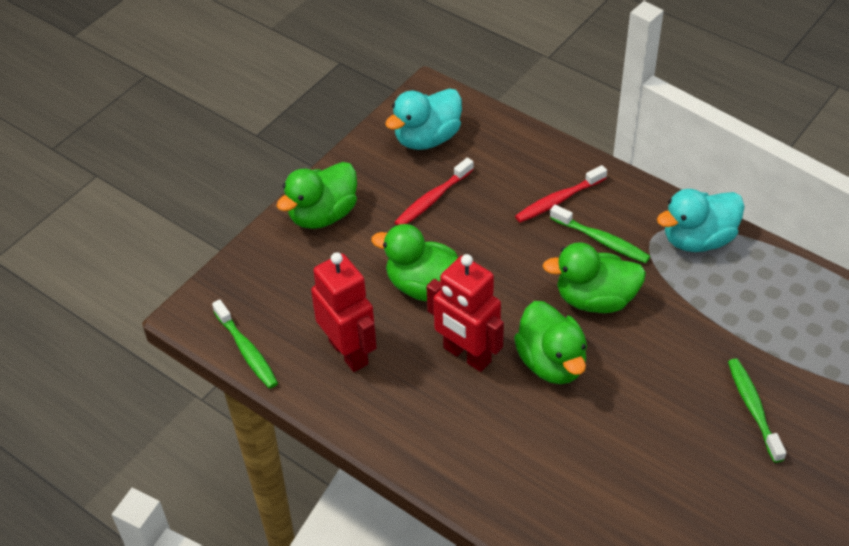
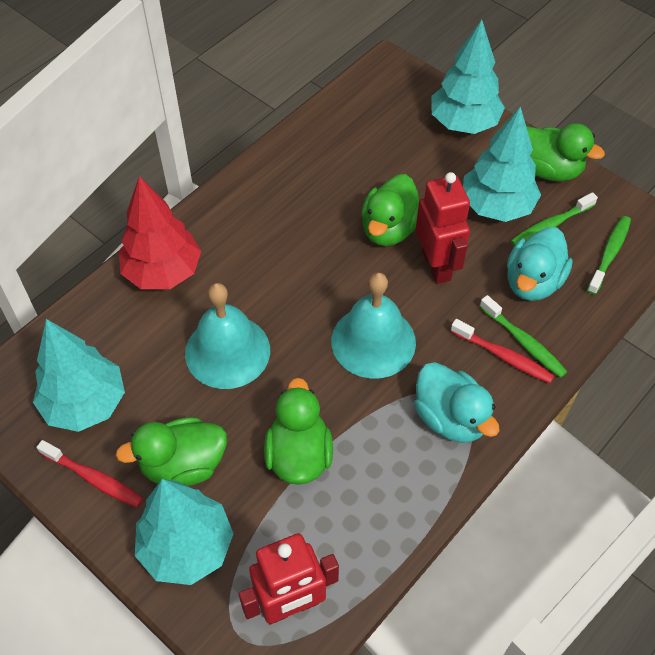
red tree: none = 0 -> [119,176,201,289] = 1
turquoise bell: none = 0 -> [185,283,270,389] [331,272,416,379] = 2
turquoise tree: none = 0 -> [33,319,125,432] [135,479,233,585] [432,20,505,134] [463,107,541,222] = 4

